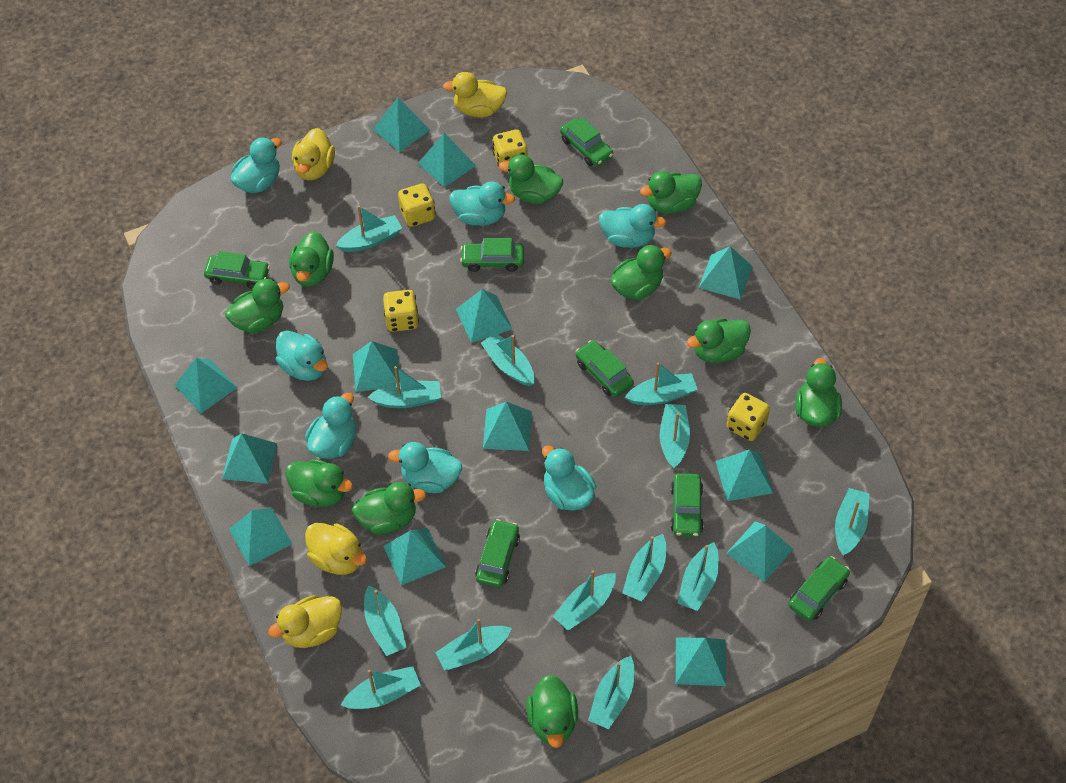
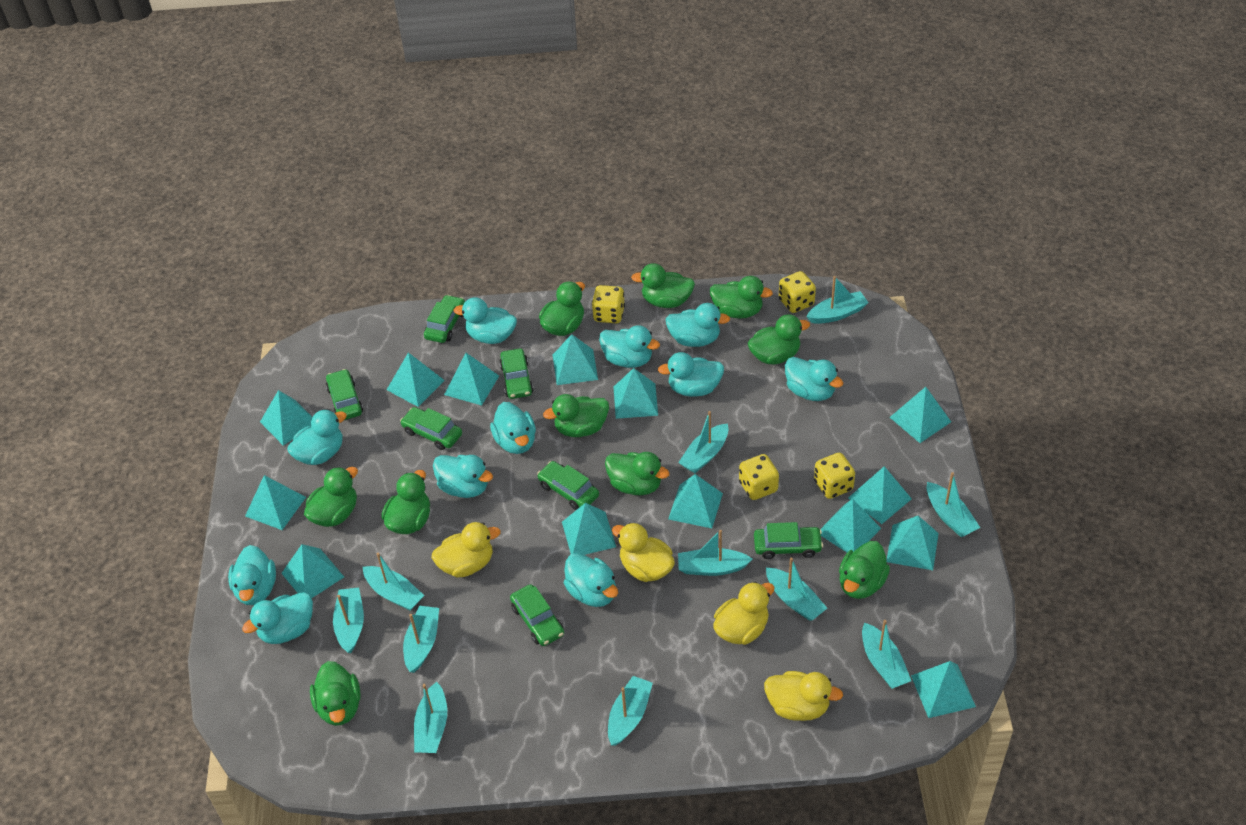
turquoise boat: [336,206,402,252] [341,666,421,709] [364,585,407,656] [368,366,441,408] [435,619,512,671] [481,333,534,386] [553,570,616,630] [588,656,635,729] [622,534,666,601] [625,362,698,405] [660,404,690,469] [678,542,719,611] [835,488,869,556] = 13 -> [333,587,364,654] [363,553,424,611] [403,606,439,673] [414,682,447,753] [608,676,653,746] [678,411,728,473] [678,530,753,576] [766,558,827,621] [806,276,869,324] [862,620,911,689] [927,472,980,537] = 11
turquoise duck: [230,137,282,193] [276,330,328,381] [305,393,356,459] [388,442,462,493] [449,182,515,226] [542,445,596,511] [599,204,666,248] = 7 -> [228,545,276,605] [242,592,313,644] [287,409,347,465] [433,455,493,498] [453,298,517,344] [490,402,536,454] [564,553,618,607] [599,325,660,368] [658,352,724,397] [665,303,730,347] [785,357,843,401] = 11
turquoise pyramid: [174,357,238,413] [222,433,277,484] [229,508,292,566] [353,341,400,392] [373,98,430,152] [383,528,446,585] [418,132,476,187] [456,289,512,343] [483,402,532,451] [676,638,726,686] [699,246,753,300] [715,449,773,501] [726,521,793,582] = 13 -> [245,475,306,530] [260,390,312,446] [281,544,344,598] [387,353,445,407] [444,353,499,406] [553,334,598,385] [562,503,616,555] [614,368,658,419] [668,474,723,528] [821,499,881,552] [848,466,912,524] [886,516,939,570] [890,387,951,443] [911,661,976,718] = 14

